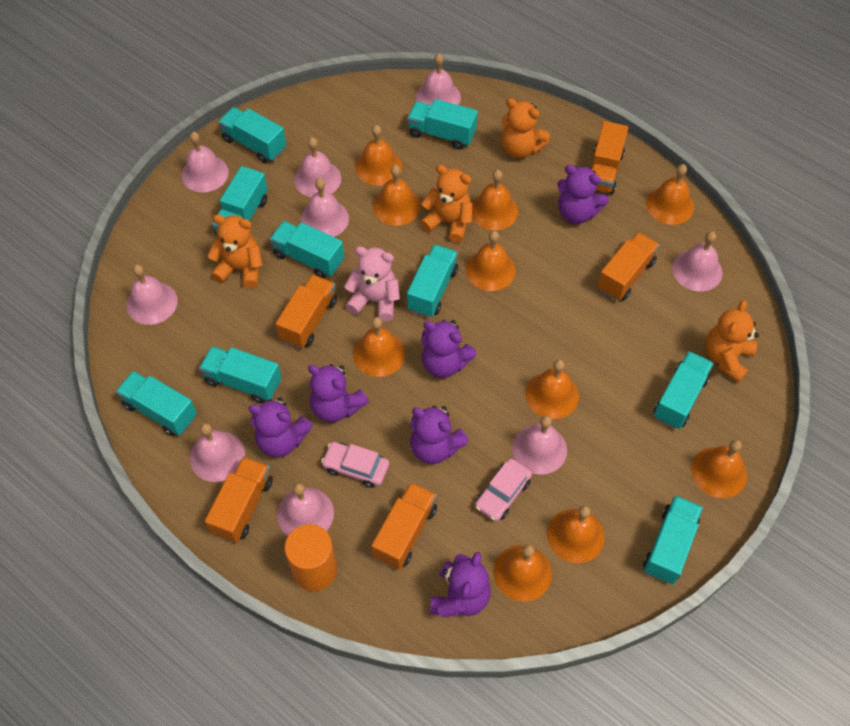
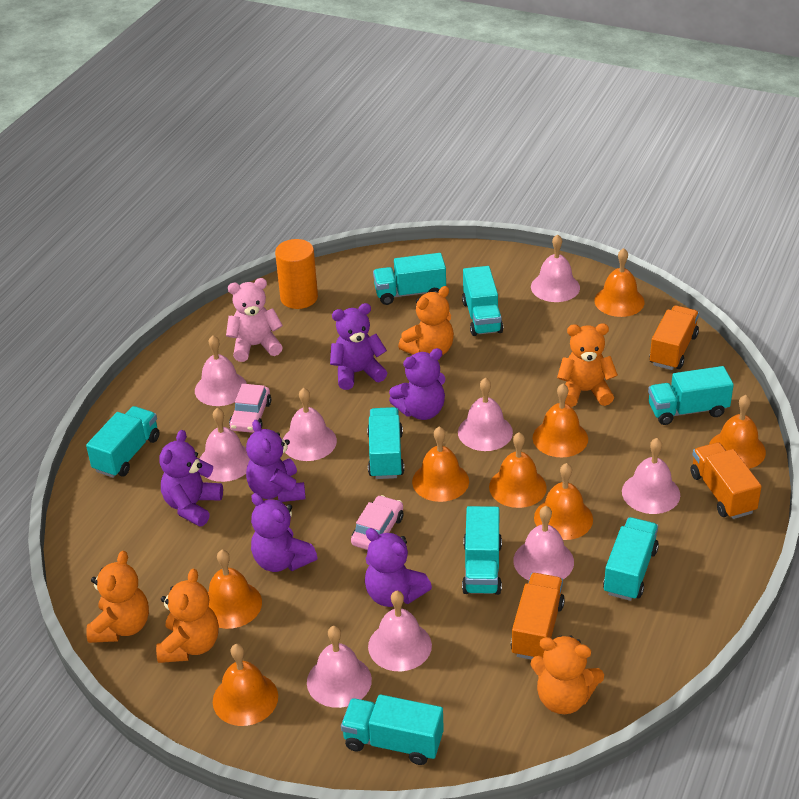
orange bell: [353,317,405,377] [355,125,402,186] [373,165,421,226] [466,231,516,291] [472,170,518,230] [493,544,552,602] [526,359,579,419] [547,505,605,563] [646,164,694,225] [691,439,747,498] = 10 -> [208,550,262,629] [213,644,278,726] [412,426,469,502] [489,432,547,508] [533,384,588,457] [534,463,593,540] [594,248,645,317] [709,395,766,469] = 8
orange teddy bear: [207,215,263,288] [420,165,473,243] [501,98,550,158] [705,300,759,383] = 4 -> [86,551,149,643] [156,569,219,663] [398,286,454,356] [530,636,604,714] [557,323,618,407] = 5
orange truck: [205,456,273,543] [276,274,337,349] [371,482,437,570] [591,121,628,195] [597,232,660,301] = 5 -> [511,573,565,660] [649,305,699,370] [690,442,762,519] = 3
turquoise truck: [116,371,197,436] [199,346,281,403] [212,166,268,234] [218,107,286,163] [270,221,344,278] [407,99,478,150] [407,245,458,318] [643,495,703,584] [654,351,714,429] = 9 -> [86,406,160,478] [341,694,444,765] [367,407,404,479] [373,253,446,305] [462,266,503,336] [462,506,502,595] [603,517,659,601] [648,366,734,425] = 8

